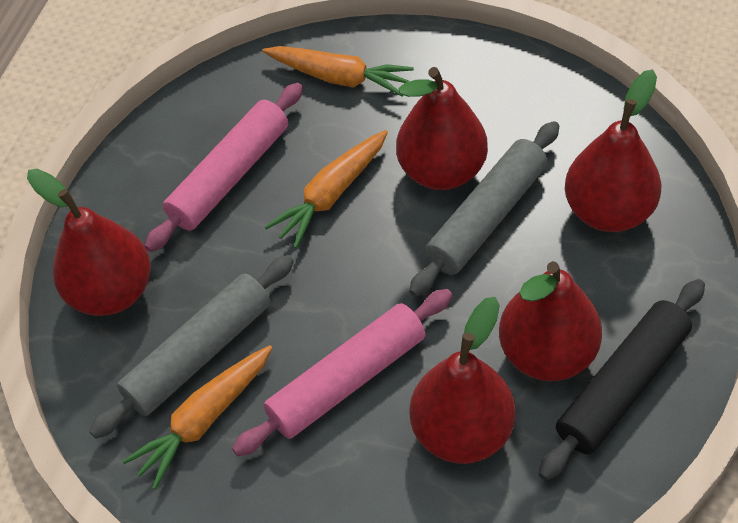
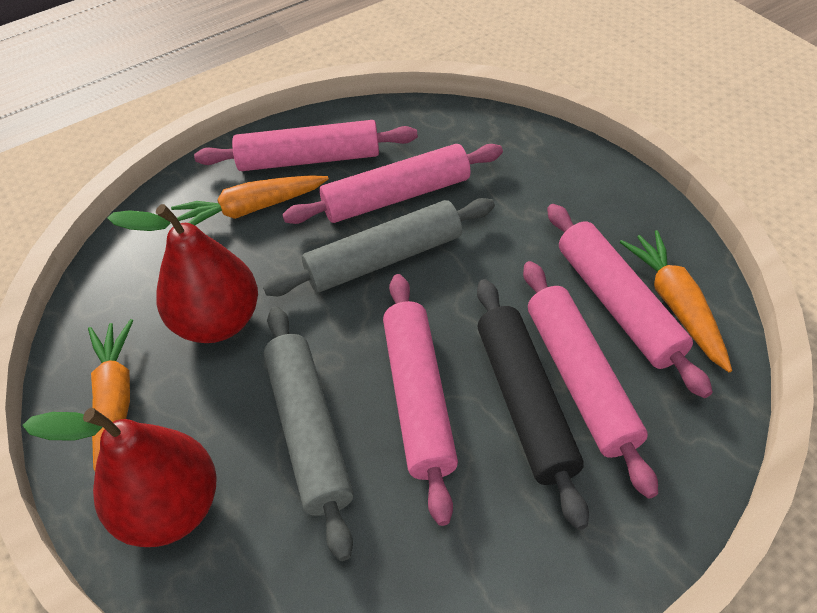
pink rolling pin: [145,83,303,252] [232,289,452,456] = 2 -> [194,120,418,171] [282,144,503,224] [383,274,458,526] [523,261,658,499] [547,204,713,398] = 5
red pear: [27,169,151,316] [396,67,488,190] [409,297,516,464] [499,261,602,381] [565,69,662,232] = 5 -> [23,408,217,547] [107,204,258,343] = 2

